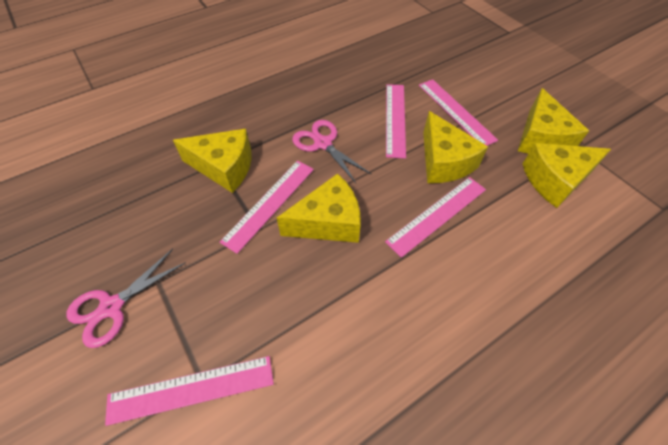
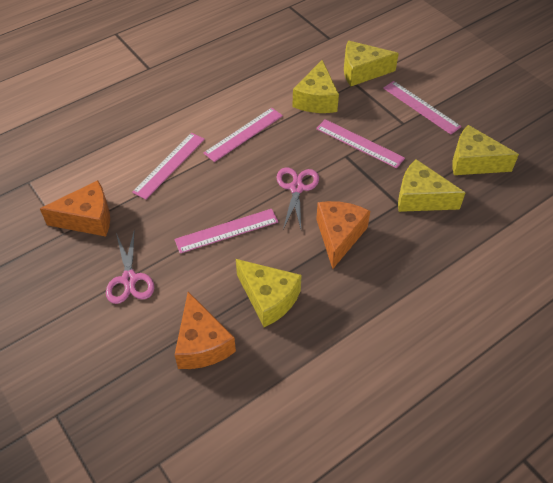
orange cheese: none = 0 -> [40,180,110,237] [175,292,236,369] [316,201,370,269] = 3

